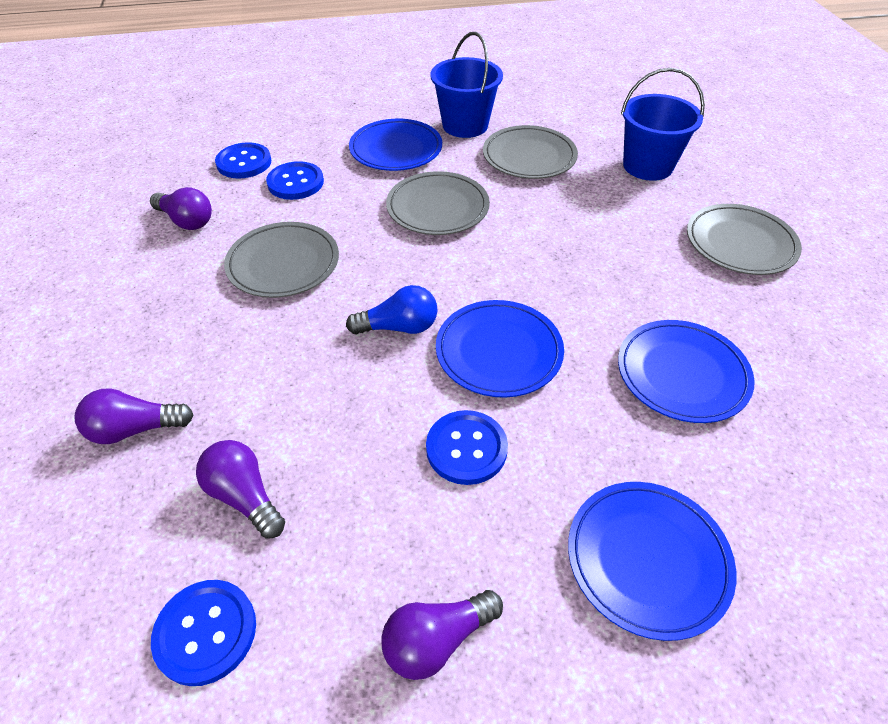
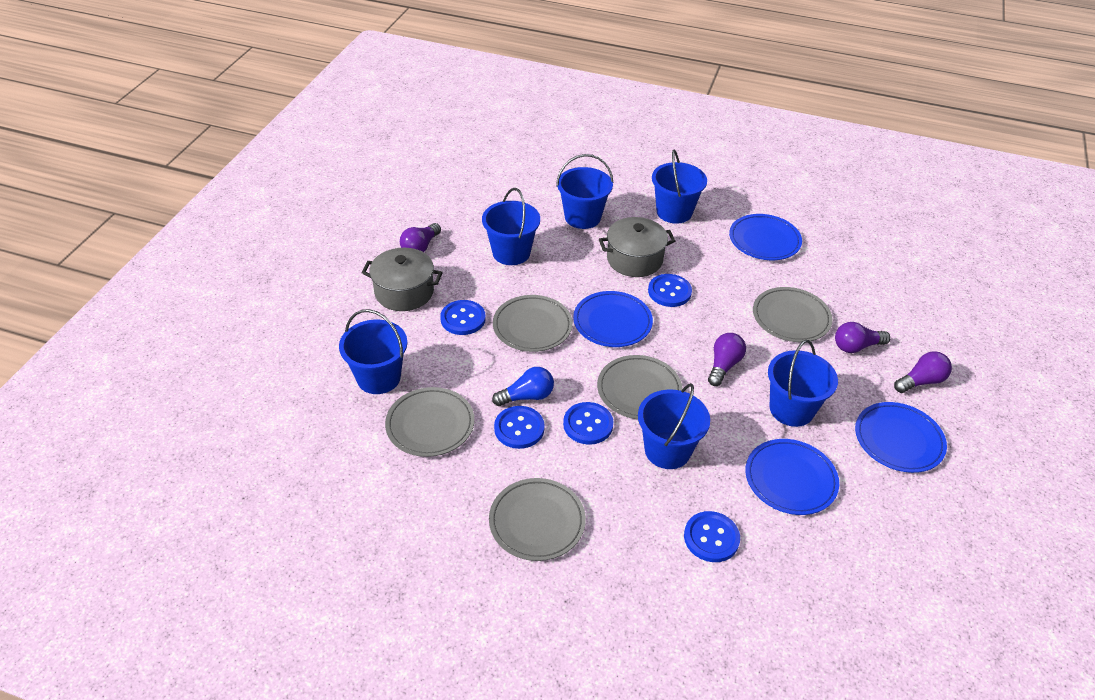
blue bucket: [430,32,503,138] [621,68,705,181] = 2 -> [339,309,407,394] [482,188,540,265] [556,154,613,229] [638,383,710,469] [652,150,707,224] [768,340,838,427] = 6
blue button: [151,580,256,686] [215,142,271,179] [266,161,324,200] [426,410,508,485] = 4 -> [440,300,486,335] [494,406,545,449] [563,402,613,445] [648,274,692,307] [684,511,740,562] = 5
grey plate: [224,222,339,298] [386,171,490,235] [483,125,578,179] [687,204,802,275] = 4 -> [385,387,474,457] [489,478,586,561] [493,295,573,352] [597,355,683,419] [753,287,833,342] = 5
grey pot: none = 0 -> [362,248,443,311] [599,217,675,277] = 2

